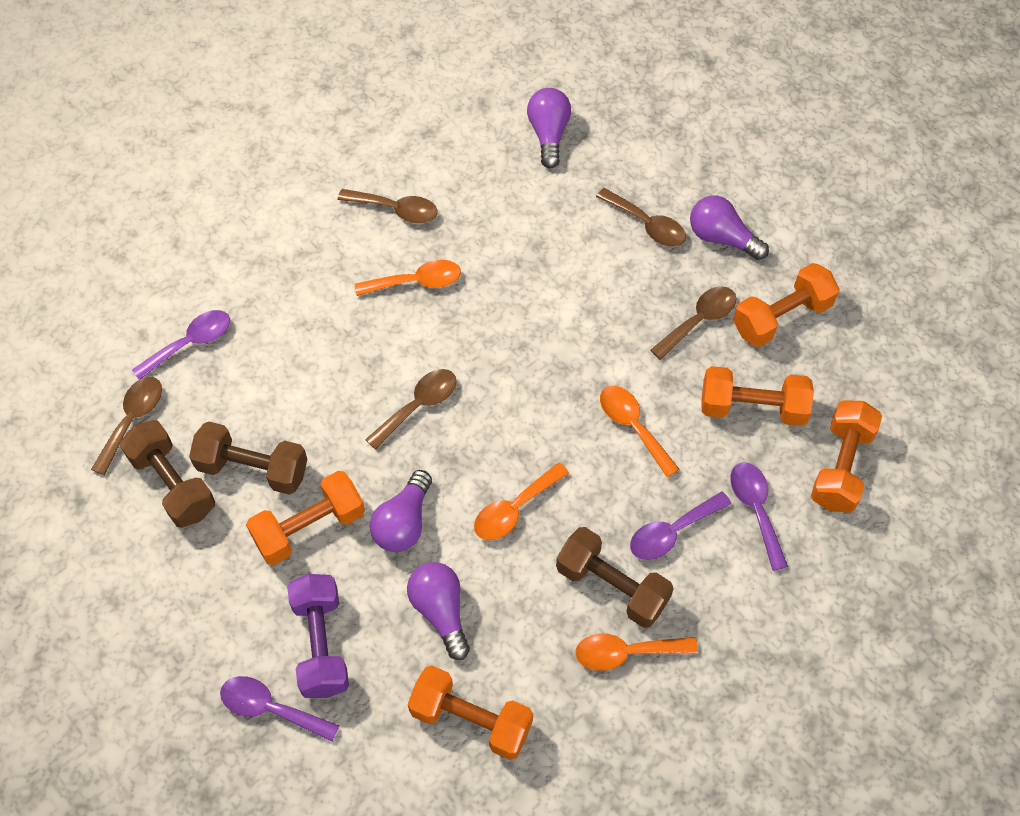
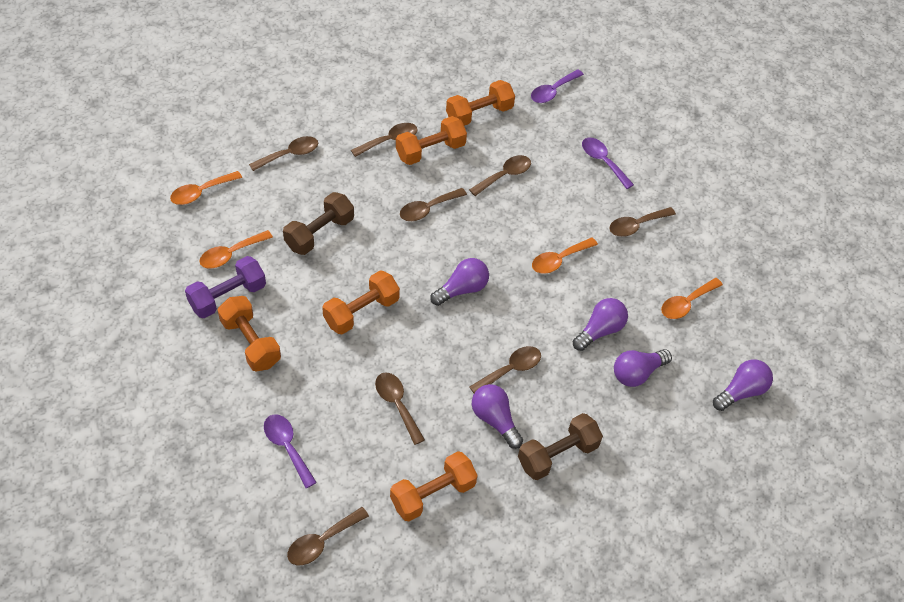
brown dumbbell: [120,420,215,528] [189,421,307,495] [556,527,674,628] = 3 -> [283,192,354,255] [518,413,603,480] = 2
brown spoon: [91,377,162,475] [338,189,438,223] [365,369,457,450] [596,188,686,247] [650,286,736,360] = 5 -> [249,136,318,171] [287,507,369,565] [351,123,418,157] [375,372,425,445] [400,188,467,221] [469,155,531,196] [469,346,541,393] [609,207,676,237] = 8
purple light bulb: [370,470,432,552] [407,562,470,660] [527,88,571,168] [690,196,769,260] = 4 -> [430,258,489,306] [472,384,523,449] [573,298,628,351] [614,349,672,387] [713,359,773,411] = 5
purple spoon: [132,310,230,380] [220,676,339,742] [630,491,731,560] [730,462,788,571] = 4 -> [264,414,317,488] [531,69,584,103] [582,138,634,189] = 3

